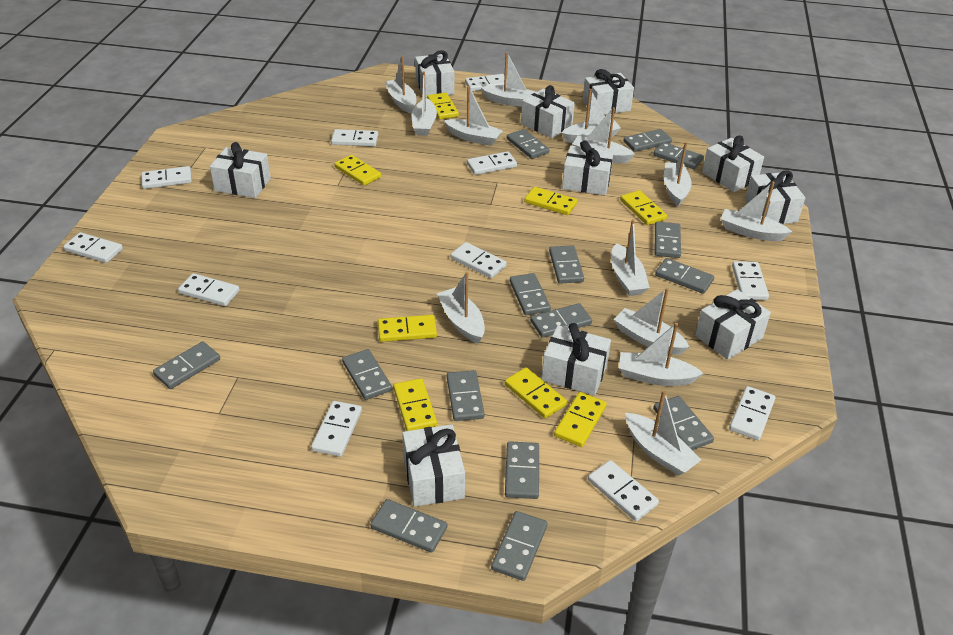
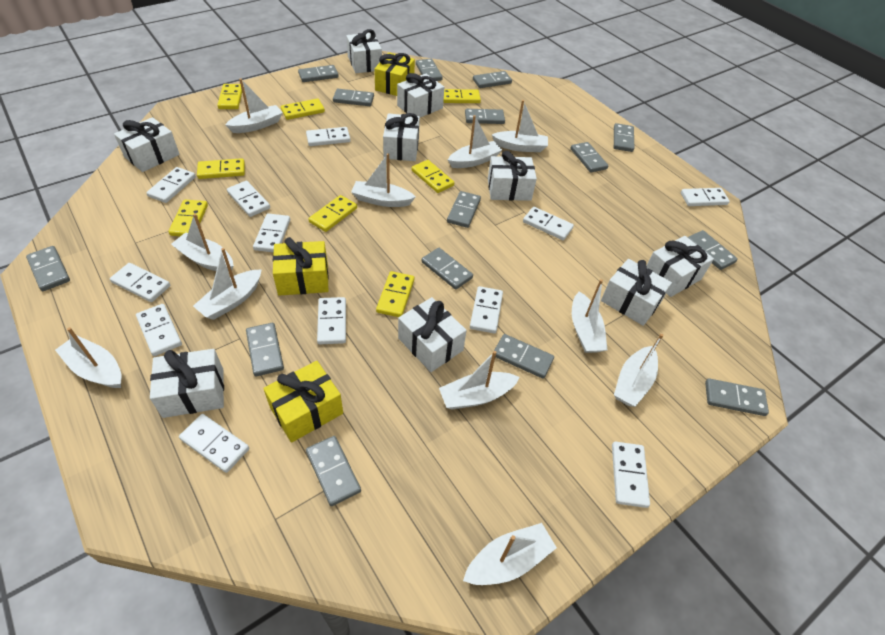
white boat: [385,56,416,114] [412,71,437,136] [437,272,485,343] [444,86,503,146] [481,52,536,107] [561,89,621,143] [572,107,635,163] [611,219,650,296] [614,288,689,355] [619,323,703,386] [625,390,701,476] [664,142,692,206] [721,182,792,241] = 13 -> [55,327,121,388] [171,214,234,273] [193,248,262,320] [225,79,283,133] [351,153,416,207] [439,351,520,410] [448,115,502,168] [463,523,557,585] [492,100,548,152] [572,279,608,353] [614,334,663,407] = 11
white domino: [63,232,123,263] [141,166,192,189] [178,273,240,306] [311,401,362,457] [331,129,378,147] [450,242,507,278] [465,74,507,91] [467,151,517,175] [588,460,659,521] [729,386,776,440] [732,261,769,300] = 11 -> [110,263,170,302] [136,304,182,356] [146,167,196,203] [179,414,249,473] [227,181,270,217] [253,213,290,252] [306,127,351,146] [317,297,346,344] [470,286,503,334] [523,207,574,240] [612,442,650,508] [681,188,730,206] = 12
white gift: [210,142,271,198] [402,424,465,507] [415,50,454,98] [521,85,575,138] [541,323,611,395] [562,140,614,195] [583,69,634,115] [695,289,771,360] [702,135,764,192] [745,170,805,224] = 10 -> [114,117,180,172] [150,349,224,418] [346,29,382,73] [383,113,420,161] [397,73,444,117] [398,297,467,372] [488,151,537,201] [601,259,672,326] [646,236,714,297] = 9
yellow gift: none = 0 -> [263,361,343,443] [273,237,329,296] [374,53,415,96] = 3

